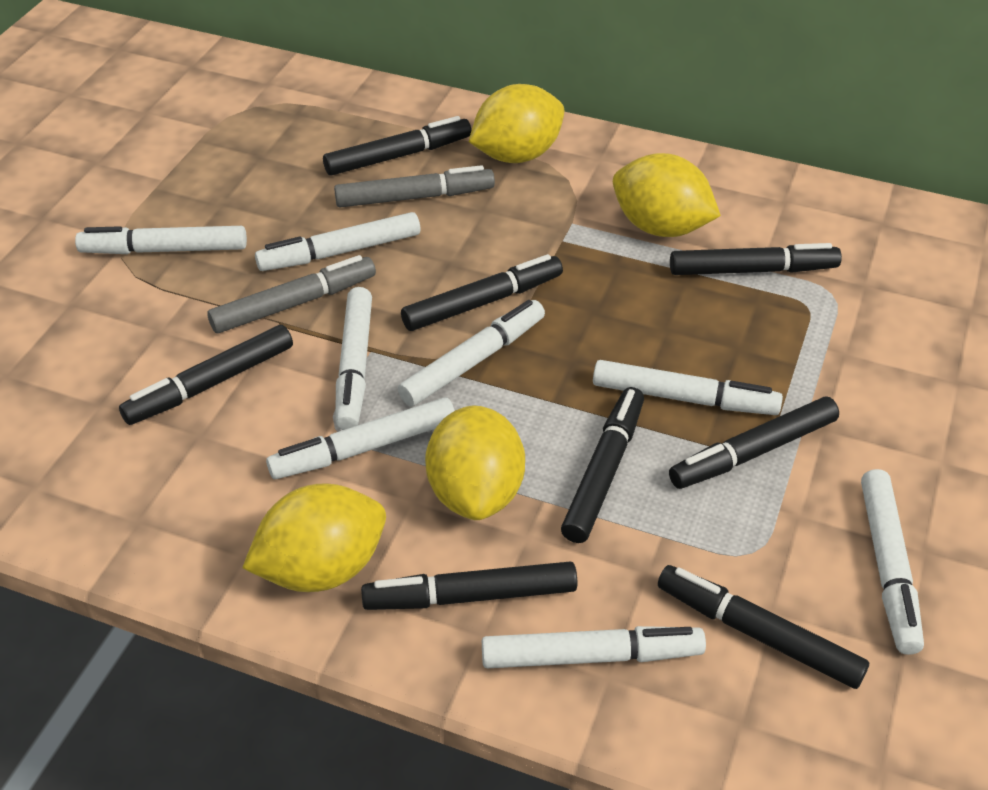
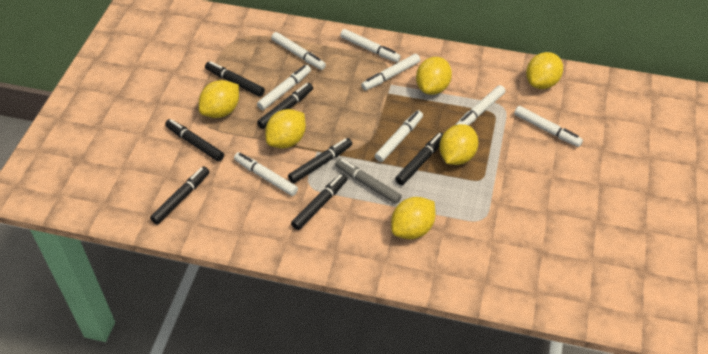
black marker: [119,325,293,425] [323,116,471,175] [361,561,577,610] [401,254,563,331] [561,387,644,543] [658,565,869,689] [669,396,839,489] [670,243,842,275] = 8 -> [150,166,209,225] [165,119,224,162] [205,61,265,97] [257,83,313,129] [288,138,352,183] [291,173,348,230] [395,132,443,185] = 7
grey marker: [207,255,376,333] [334,165,495,207] = 2 -> [335,158,402,204] = 1
yellow lemon: [242,483,386,592] [425,405,525,520] [469,84,564,163] [613,153,721,237] = 4 -> [199,80,239,118] [265,109,306,148] [391,197,436,239] [416,57,452,95] [439,124,478,165] [526,52,563,89] = 6

